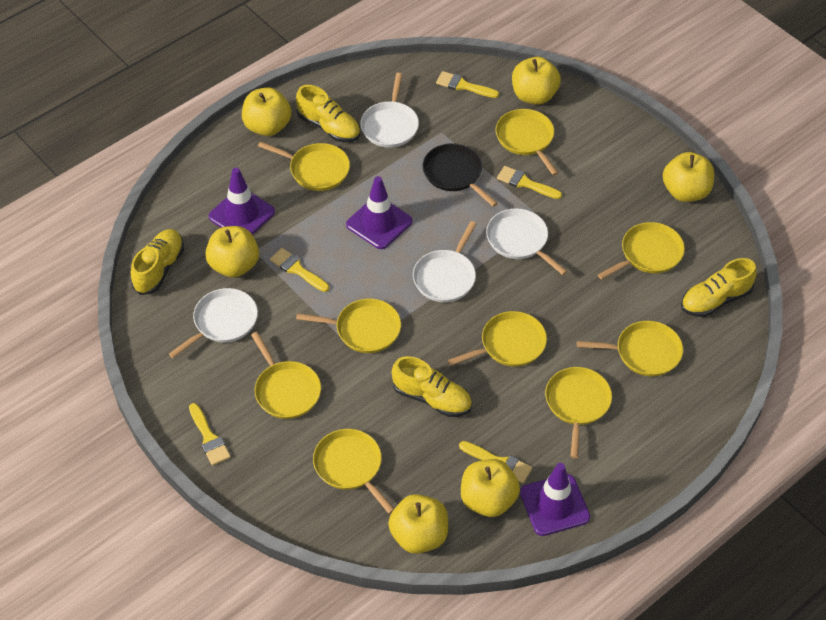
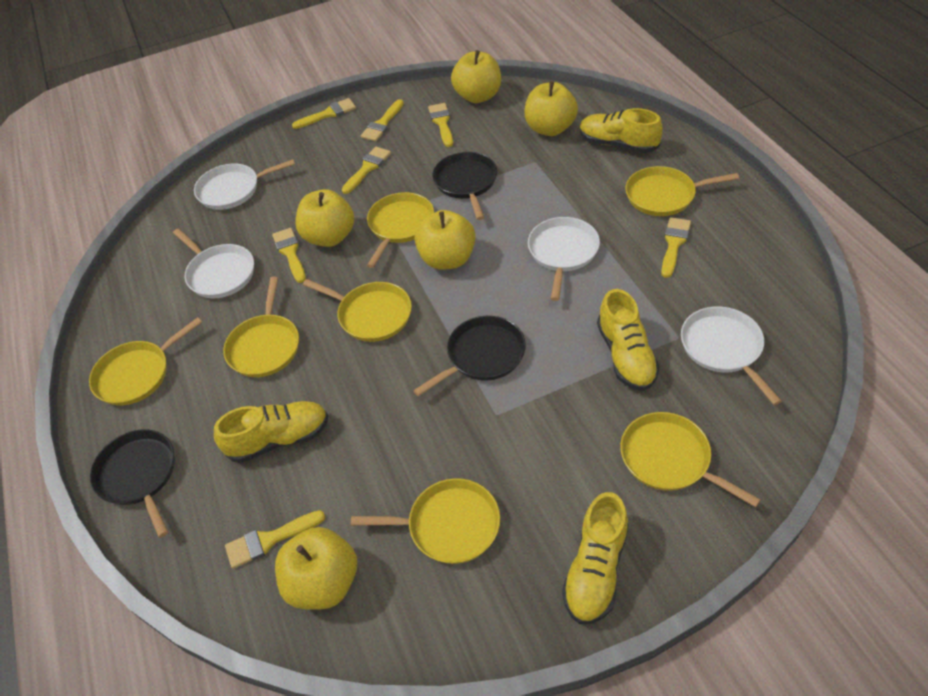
black pan: [422,143,498,207] = 1 -> [90,429,175,538] [413,316,526,396] [432,152,497,220] = 3
purple traffic cone: [209,168,275,235] [346,176,412,249] [520,463,590,536] = 3 -> none = 0
yellow apple: [205,226,259,277] [242,87,292,136] [388,494,448,554] [461,459,520,517] [512,57,561,105] [663,152,714,202] = 6 -> [275,527,357,610] [295,189,354,247] [414,210,476,270] [451,50,501,103] [524,81,578,136] = 5
yellow brush: [189,403,231,466] [270,248,329,292] [436,71,499,98] [459,441,532,483] [497,166,562,199] = 5 -> [225,510,325,569] [272,228,306,283] [292,98,356,129] [342,147,391,194] [361,99,404,141] [428,103,453,147] [661,217,691,278] = 7
yellow pan: [251,332,321,419] [258,141,350,191] [296,299,401,353] [313,429,394,514] [448,311,547,367] [496,109,558,176] [545,367,612,458] [577,321,683,376] [598,222,685,280] = 9 -> [89,317,202,405] [223,277,299,377] [303,279,412,342] [351,478,500,564] [367,192,434,268] [620,412,761,507] [625,166,739,216] = 7

